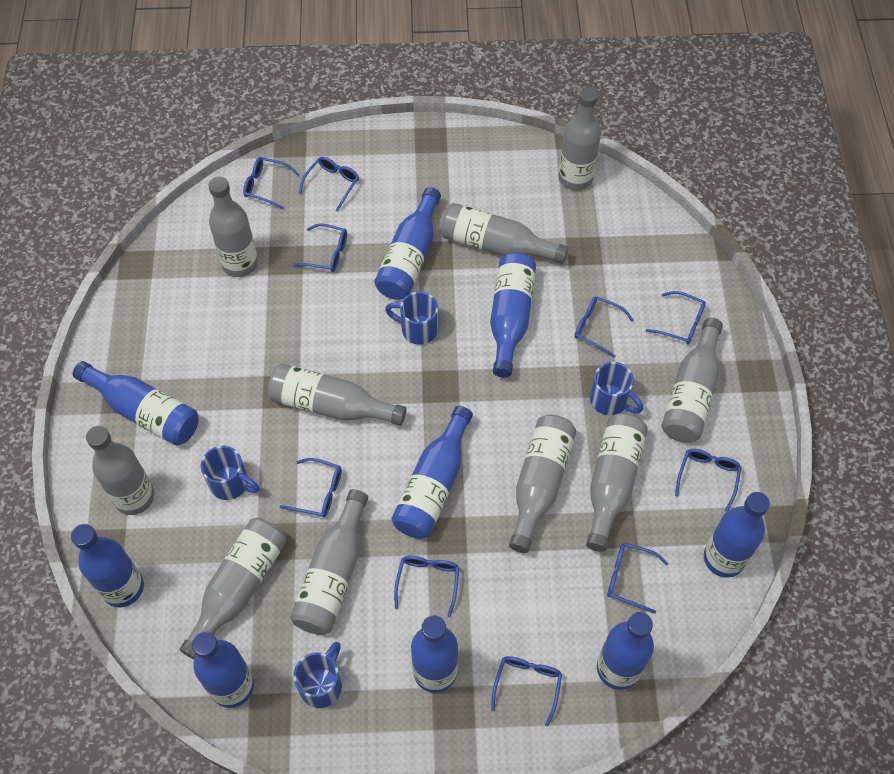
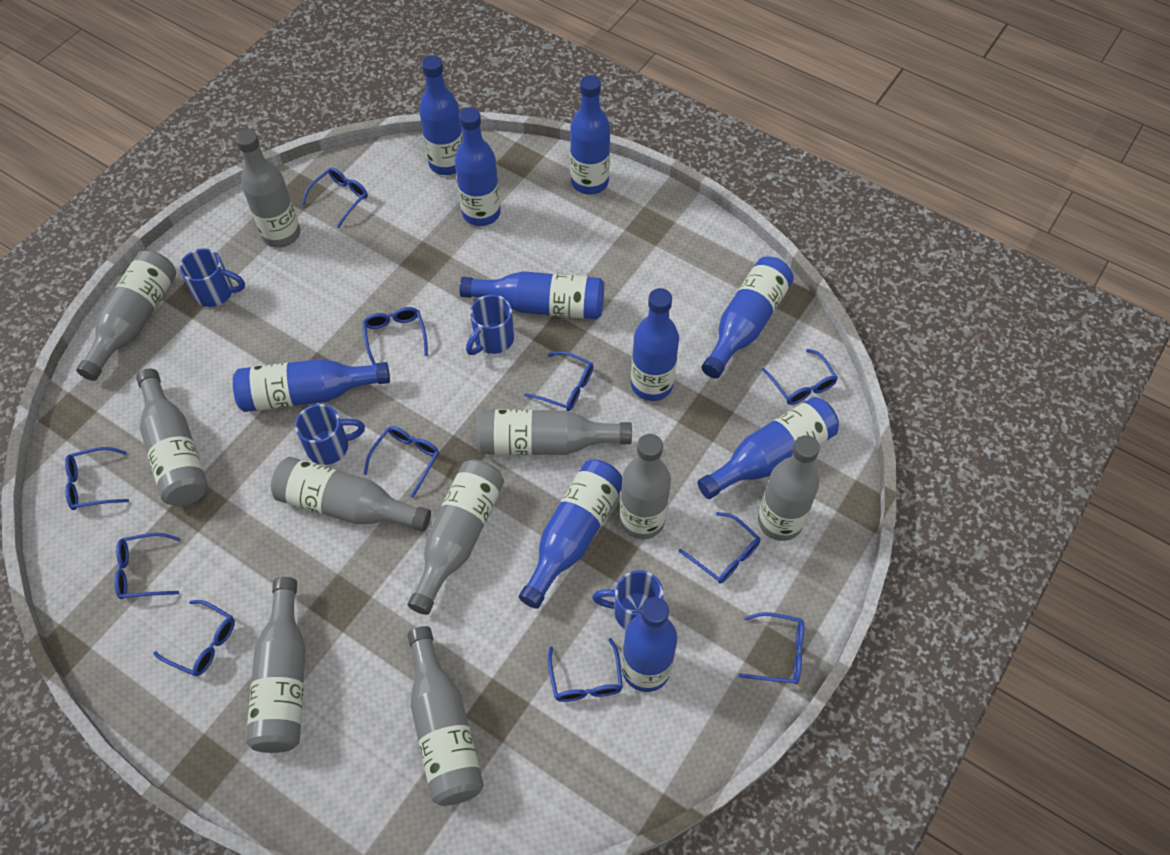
blue bottle: [71,524,144,607] [73,361,199,446] [192,631,254,708] [374,187,441,300] [392,406,473,539] [411,615,458,693] [490,253,536,377] [597,612,654,690] [704,492,770,578] = 9 -> [233,359,390,412] [419,55,463,175] [455,108,501,226] [459,271,604,319] [519,459,622,609] [570,75,610,194] [622,597,677,692] [631,288,679,401] [697,397,839,499] [702,256,794,379] = 10
blue glasses: [243,157,300,209] [280,458,342,517] [293,223,347,272] [299,157,359,211] [394,556,459,617] [491,656,562,726] [574,296,634,358] [607,543,668,614] [646,291,706,344] [675,449,742,512] = 10 -> [65,447,129,510] [115,533,181,599] [153,600,235,676] [301,167,368,228] [362,307,428,365] [364,426,439,498] [524,351,593,411] [548,638,623,702] [679,512,760,583] [738,612,804,684] [762,349,838,405] = 11

